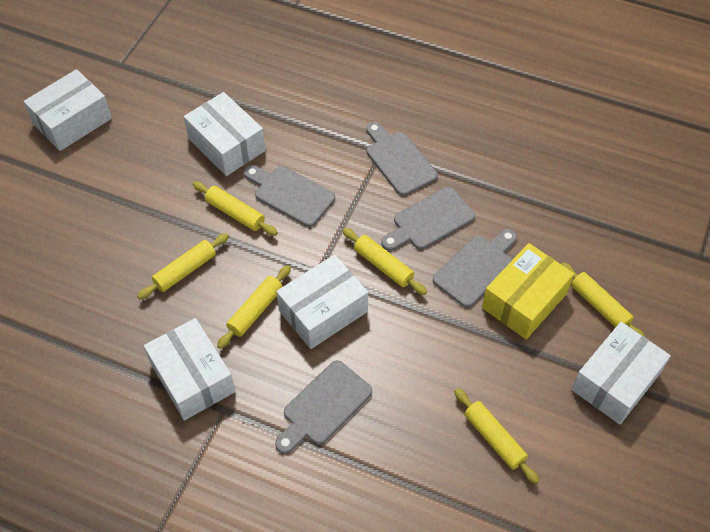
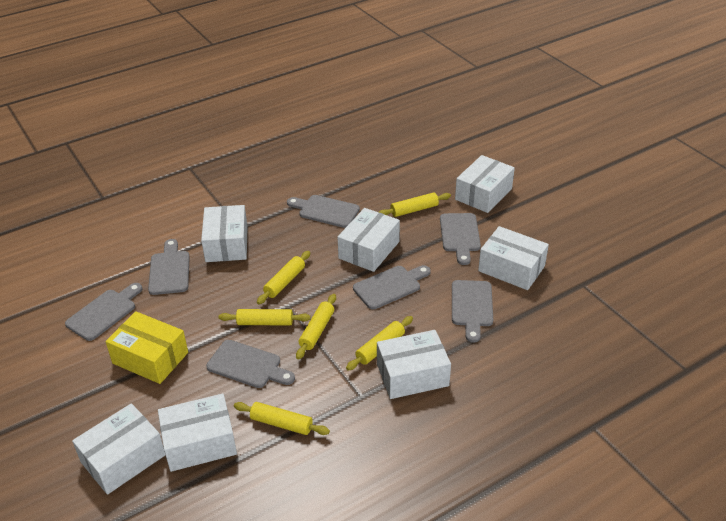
grey cutting board: [244,165,335,227] [275,360,372,454] [366,122,438,196] [381,187,475,251] [433,229,517,308] = 5 -> [65,283,142,341] [148,239,190,295] [206,340,295,388] [287,195,360,228] [353,265,431,310] [440,213,481,265] [452,280,493,343] = 7
white box: [23,69,112,151] [144,318,235,421] [184,92,266,176] [276,255,368,349] [571,322,671,425] = 5 -> [72,403,165,495] [158,393,237,472] [201,205,248,262] [337,208,400,272] [377,330,451,399] [455,155,515,213] [478,226,549,290] = 7

